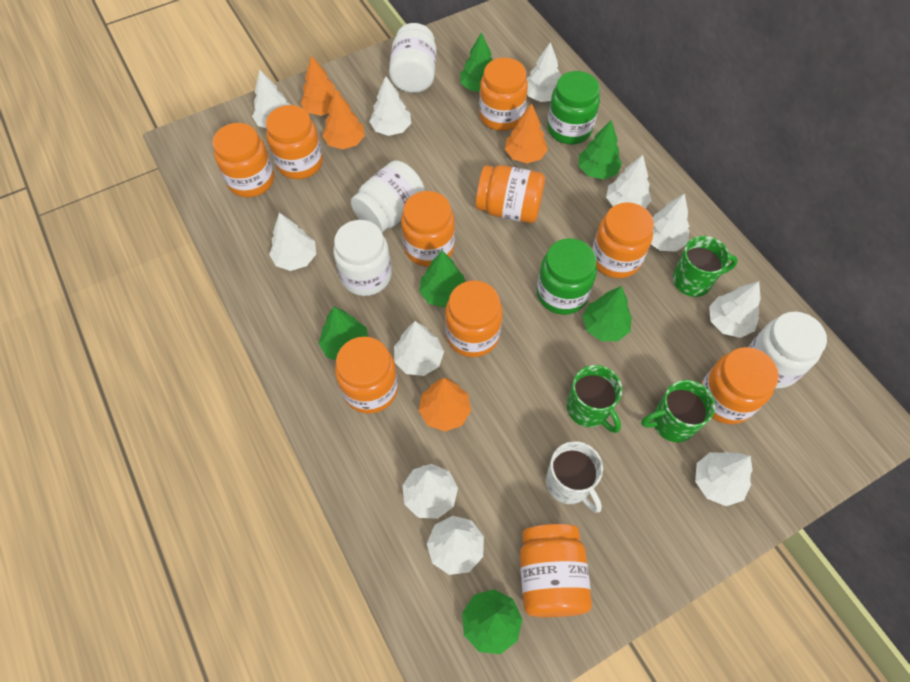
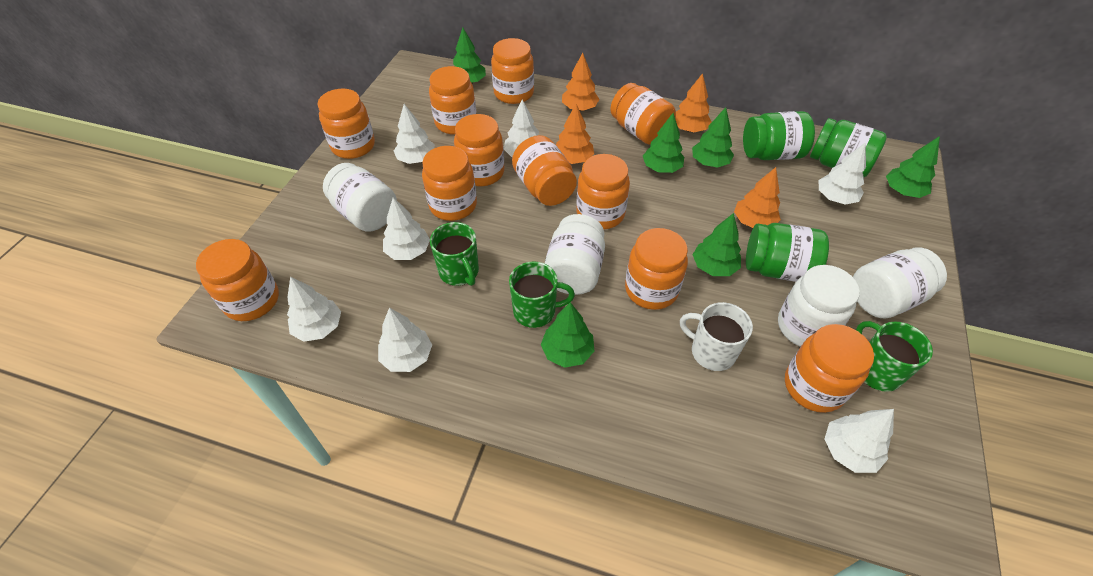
green jar: [537,238,597,315] [547,71,600,144] = 2 -> [743,111,815,160] [746,223,829,282] [810,118,887,177] = 3
orange jar: [212,123,274,197] [266,105,323,179] [335,337,398,414] [401,191,455,267] [445,281,503,357] [476,165,545,223] [479,58,528,131] [520,524,592,617] [592,202,654,278] [701,347,779,424] = 10 -> [196,239,279,321] [318,88,375,159] [422,146,477,221] [429,66,476,135] [454,114,504,186] [491,38,534,104] [512,135,577,206] [577,154,630,230] [610,83,676,145] [625,228,688,310] [785,324,874,413] = 11
white tree: [252,70,291,128] [269,213,316,271] [369,76,411,136] [394,321,444,376] [402,464,458,519] [427,516,484,575] [527,42,561,102] [606,155,651,209] [651,193,689,252] [695,452,753,506] [709,281,761,338] = 11 -> [287,276,341,342] [378,307,432,372] [383,197,430,260] [394,104,435,164] [504,100,539,157] [819,142,866,205] [824,409,894,473] = 7

